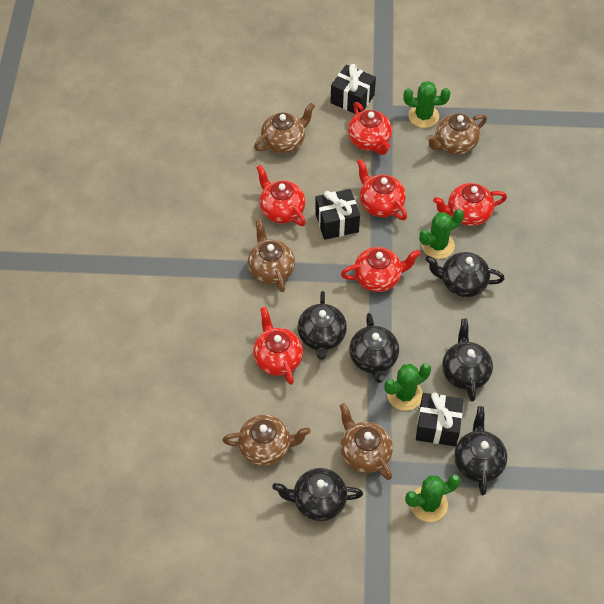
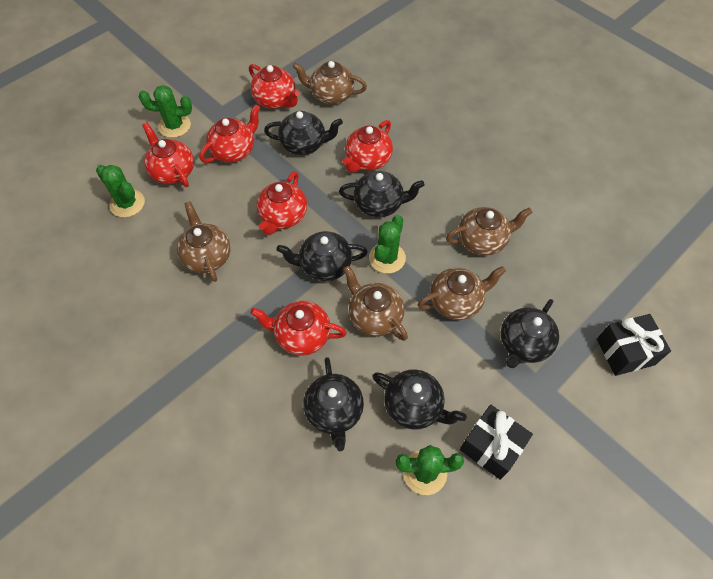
black gift: [315,189,360,240] [330,64,376,114] [416,393,463,446] = 3 -> [460,404,533,480] [597,314,671,376] = 2

